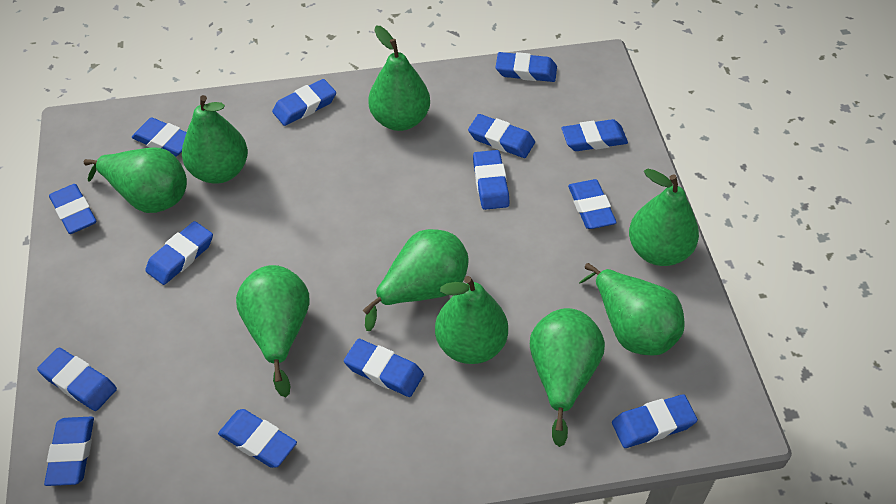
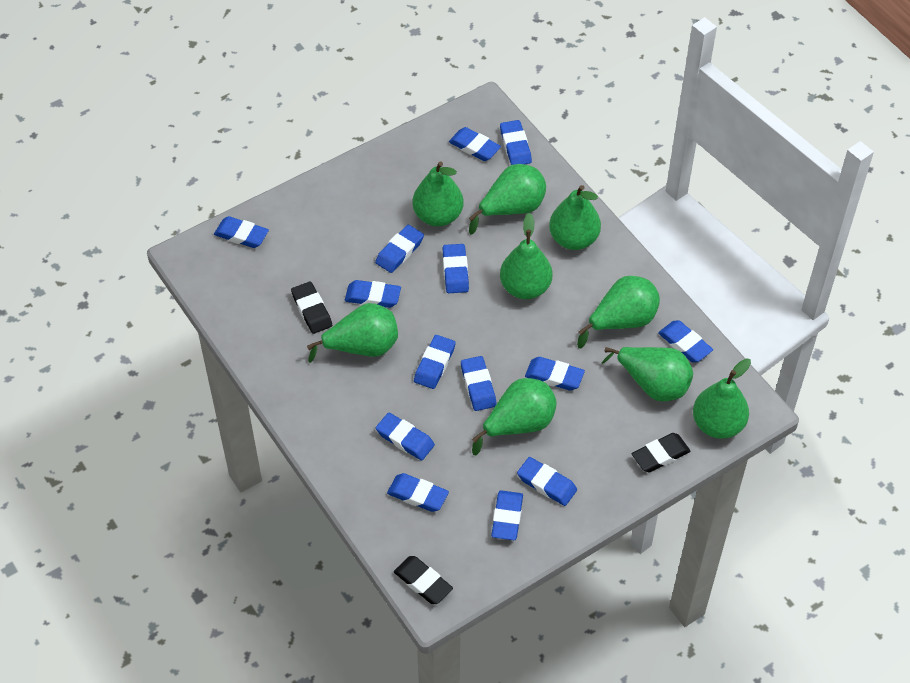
black eraser: none = 0 -> [291,282,332,334] [394,556,453,604] [632,433,690,472] = 3

